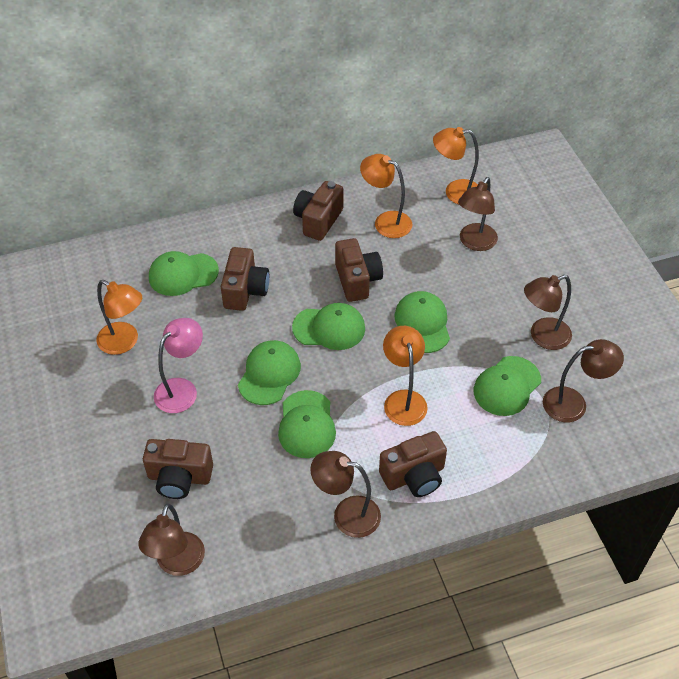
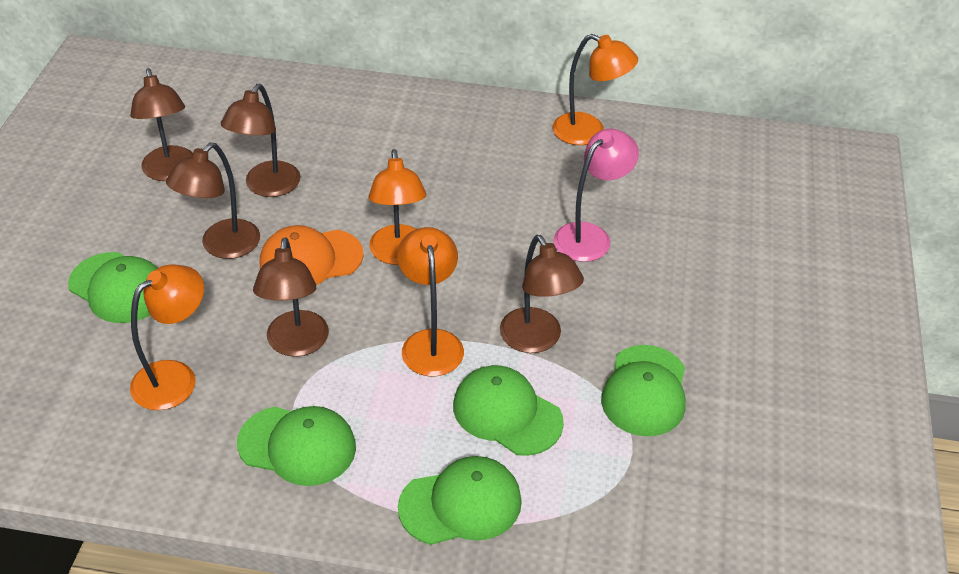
brown camera: [143,439,213,499] [221,247,269,311] [293,181,343,241] [335,238,383,302] [379,431,447,497] = 5 -> none = 0
green cap: [149,251,219,296] [238,340,301,405] [278,390,336,458] [292,303,365,350] [394,291,450,353] [474,356,541,416] = 6 -> [68,252,157,323] [237,406,356,486] [398,456,522,545] [453,365,564,456] [601,345,686,436] = 5
orange cap: none = 0 -> [260,225,364,285] = 1

